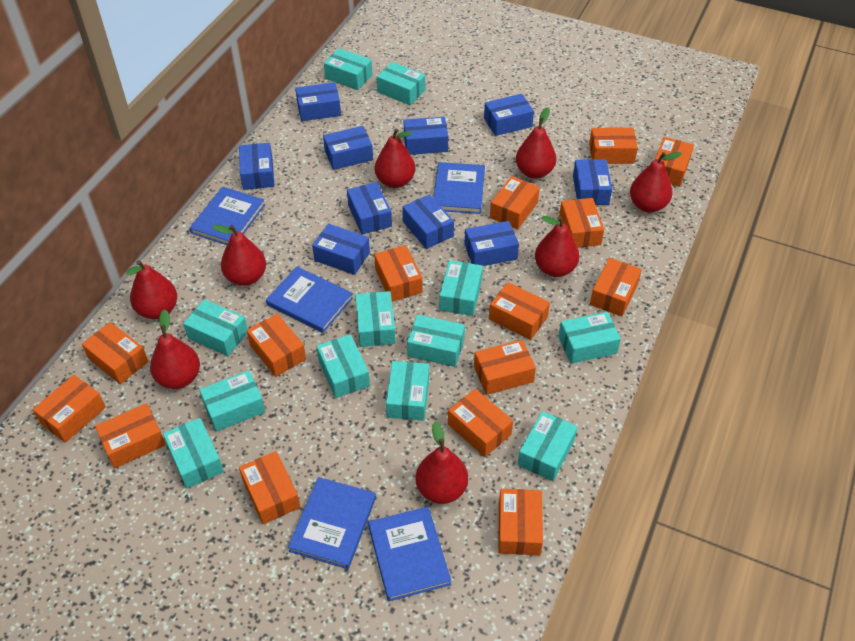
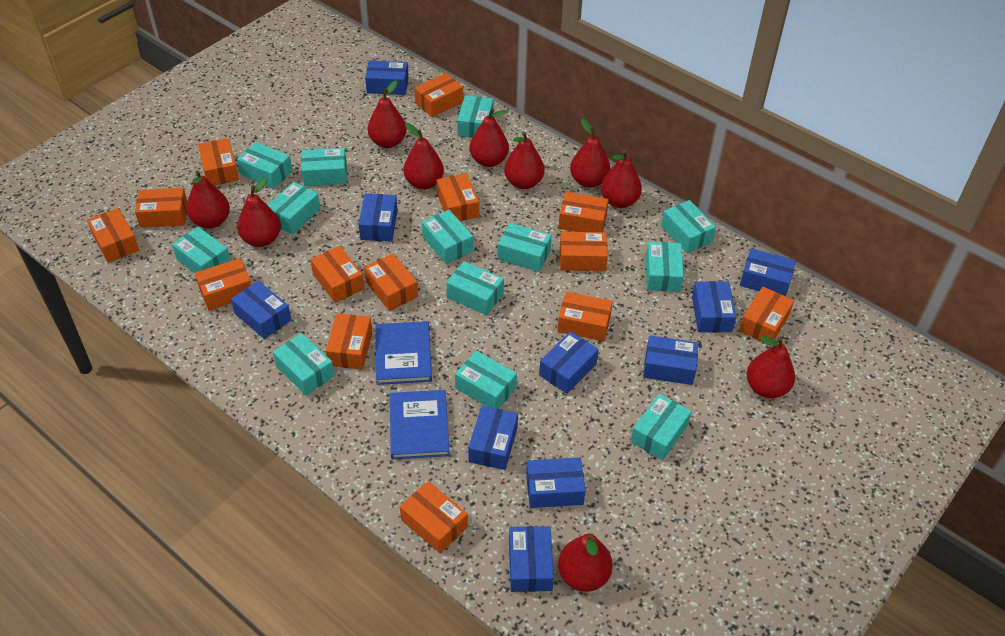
blue book: [189,187,265,245] [266,266,353,333] [288,477,376,569] [368,507,451,601] [433,162,485,214] = 5 -> [375,321,432,385] [390,390,450,460] = 2
orange box: [33,375,106,443] [82,322,148,384] [95,403,166,468] [239,451,300,524] [247,314,306,377] [374,245,423,302] [448,389,513,457] [474,340,536,395] [489,282,550,340] [490,176,540,229] [498,489,543,555] [559,198,604,248] [589,128,638,164] [590,258,642,316] [655,137,694,187] = 15 -> [87,208,139,263] [135,188,187,228] [195,258,252,311] [198,138,239,185] [310,246,364,303] [326,314,373,370] [364,254,418,311] [400,481,468,553] [414,73,463,117] [437,173,479,221] [557,292,613,341] [558,192,609,232] [560,232,608,271] [739,287,794,346] = 14
red pear: [126,260,177,319] [150,309,200,389] [212,225,266,286] [375,129,416,188] [416,421,468,504] [516,107,556,179] [535,216,579,277] [630,152,682,212] = 8 -> [186,170,230,229] [237,177,281,247] [368,81,407,148] [403,123,444,189] [469,109,509,167] [504,132,544,189] [558,533,613,592] [570,118,610,188] [601,150,642,208] [747,336,795,398] = 10
turquoise box: [163,418,224,488] [183,299,248,356] [199,370,265,432] [316,334,370,398] [324,48,373,90] [355,291,396,347] [377,62,425,105] [386,361,429,421] [407,315,465,367] [439,260,483,316] [518,411,578,481] [559,312,621,364] = 12 -> [172,227,231,273] [237,142,293,189] [267,182,321,234] [273,333,335,395] [301,148,347,186] [422,210,473,264] [446,261,504,315] [455,351,517,409] [457,95,494,138] [497,223,552,272] [631,394,692,460] [646,242,684,292] [661,200,716,253] = 13

